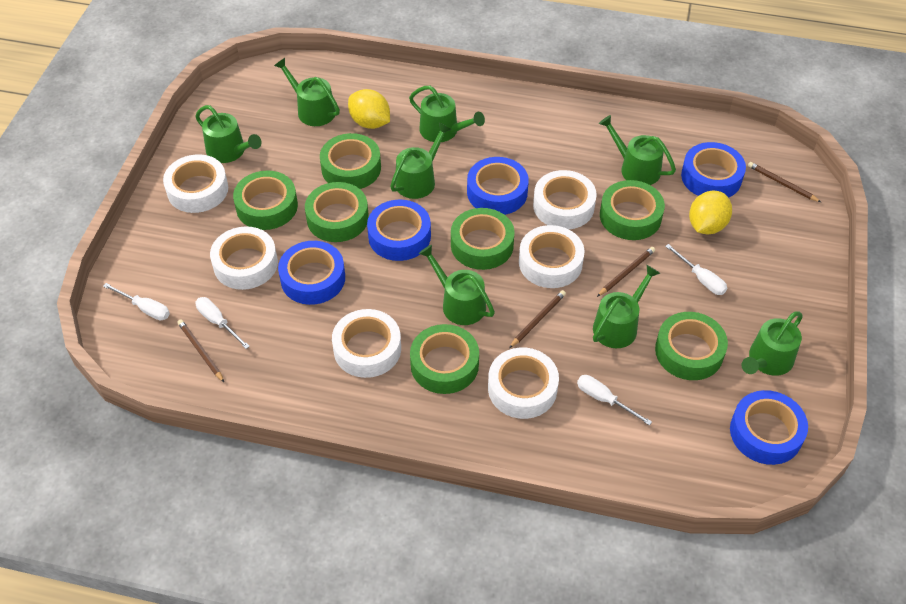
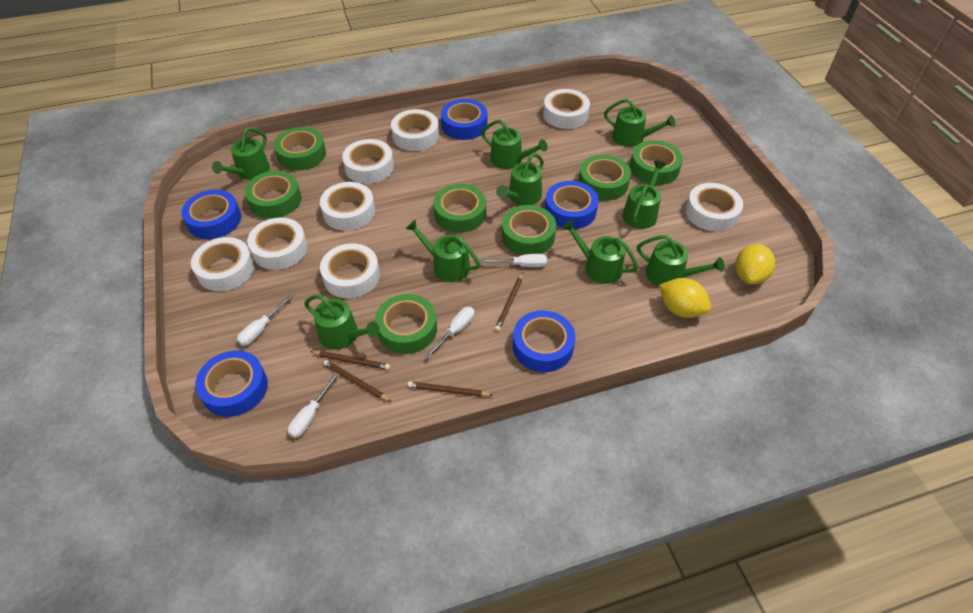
green watering can: [195,105,261,163] [274,58,340,126] [390,123,452,199] [409,86,485,142] [419,245,495,325] [593,265,660,348] [599,115,676,185] [742,311,803,376] = 8 -> [212,128,270,180] [304,295,380,350] [406,219,480,282] [481,120,548,169] [496,153,544,205] [562,220,639,284] [604,99,675,147] [622,161,666,229] [637,235,724,286] = 9
white tape: [163,154,228,213] [210,226,278,290] [332,309,401,378] [488,348,559,419] [519,225,585,288] [533,170,597,229] = 6 -> [191,237,254,291] [247,218,307,270] [320,182,375,231] [320,243,380,298] [342,139,394,184] [391,109,439,151] [543,89,590,129] [685,183,743,232] = 8

